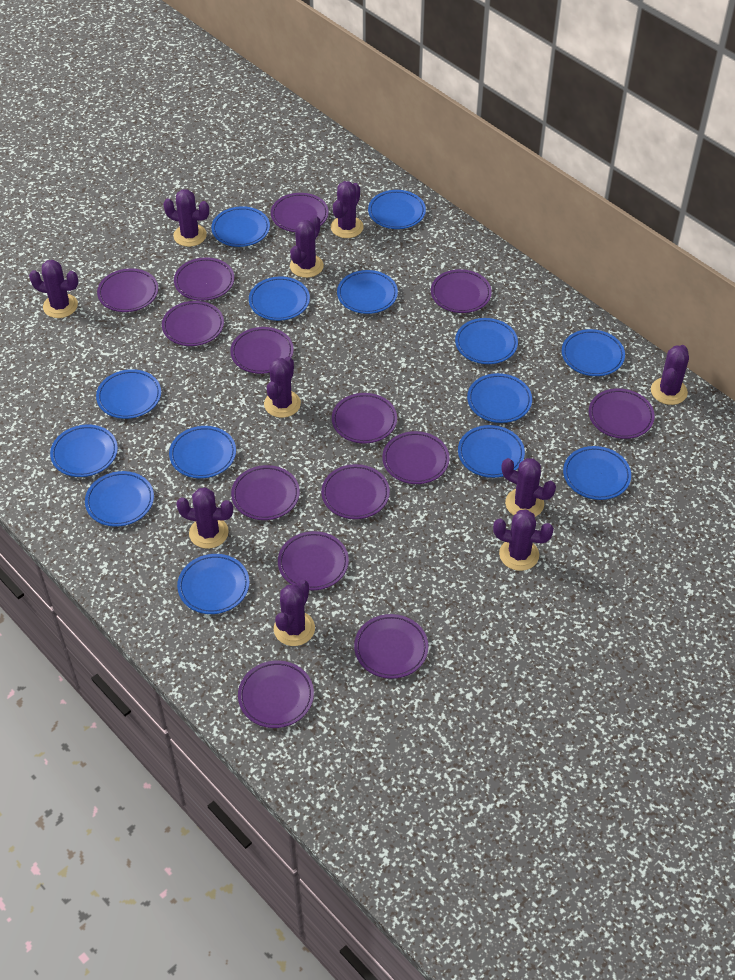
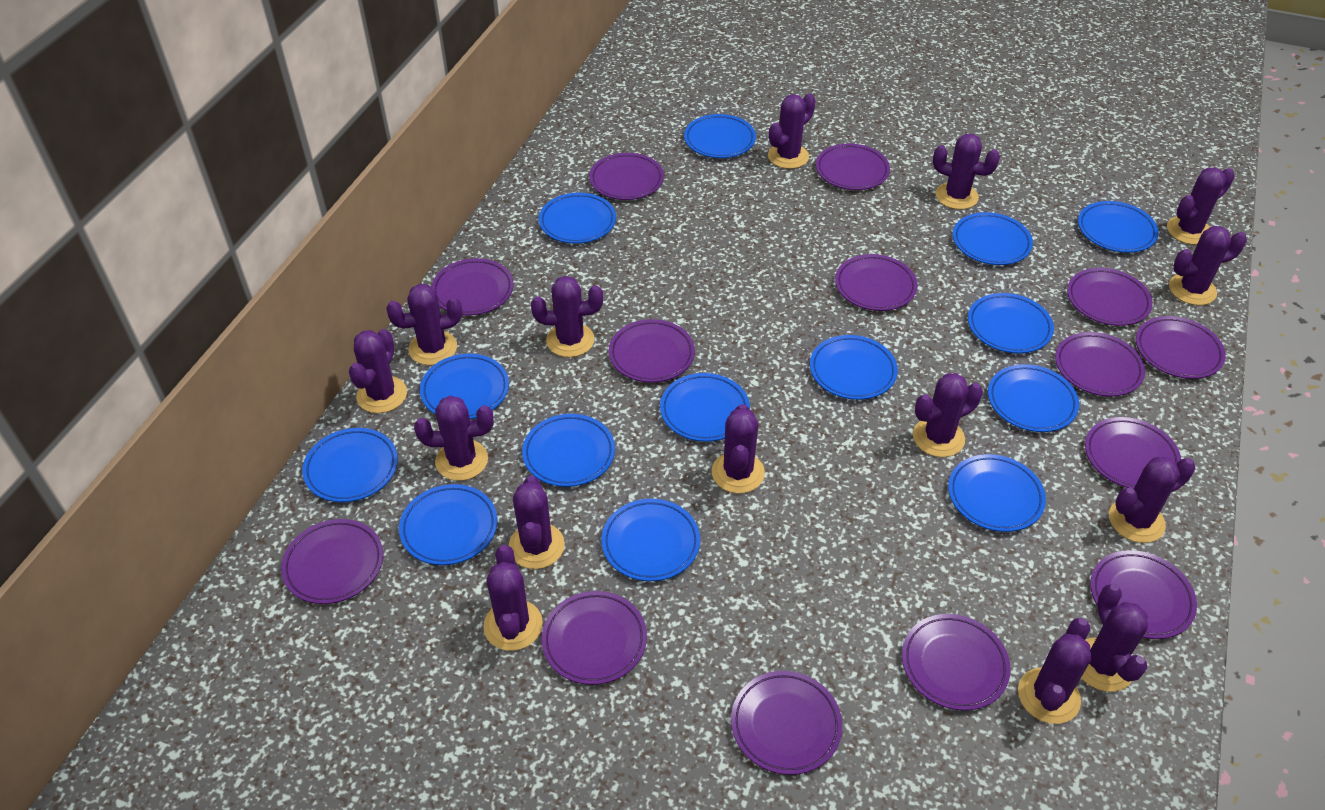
purple cactus: [29,260,78,318] [163,189,209,247] [176,487,233,549] [264,357,301,418] [274,579,315,646] [290,215,324,278] [331,181,364,238] [493,509,554,571] [502,458,556,517] [651,345,689,405] = 10 -> [349,329,407,413] [386,284,462,365] [414,396,494,481] [483,545,543,651] [509,476,565,569] [531,276,603,357] [712,404,765,493] [768,93,816,169] [913,373,983,457] [933,134,1000,210] [1018,618,1092,724] [1081,584,1148,692] [1109,457,1195,543] [1167,167,1235,245] [1169,226,1247,305] = 15

